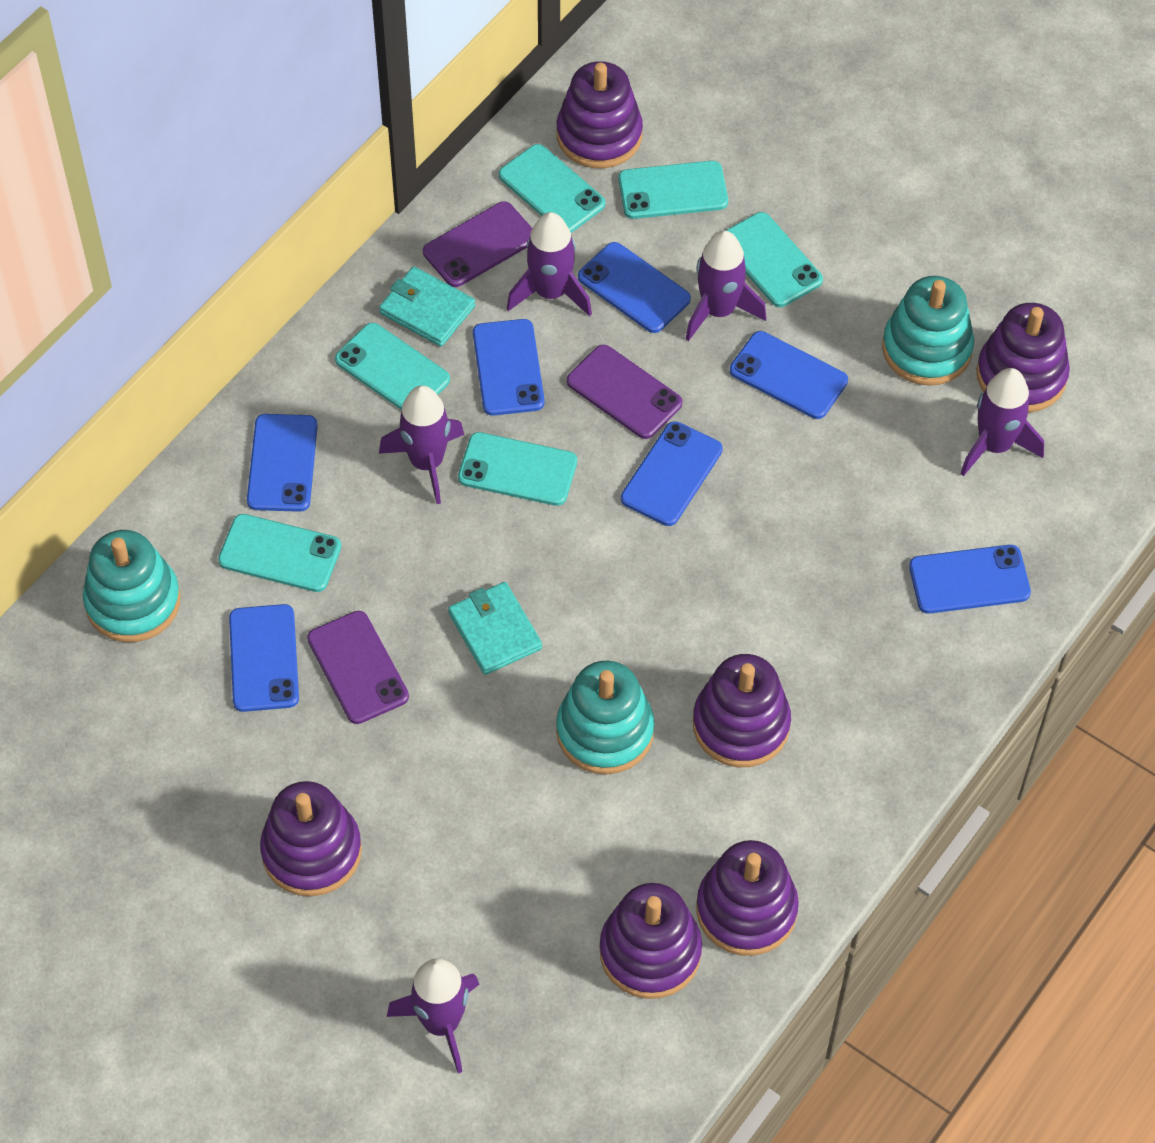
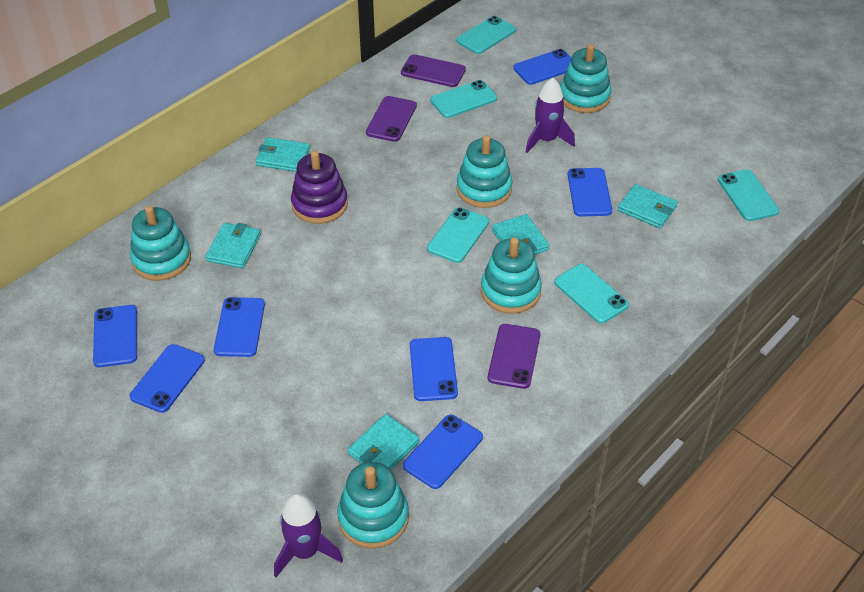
purple rocket: [379,385,464,504] [387,958,479,1073] [507,212,592,316] [686,231,767,341] [960,368,1044,477] = 5 -> [274,493,343,577] [526,78,575,153] = 2
purple stacking toy: [260,781,362,896] [557,61,643,168] [600,883,702,999] [693,654,791,767] [697,840,799,956] [977,303,1070,413] = 6 -> [291,151,348,224] = 1
turquoise phone: [218,514,341,592] [335,323,450,410] [458,432,577,506] [499,144,605,233] [618,161,728,219] [725,212,823,307] = 6 -> [427,207,489,263] [430,80,497,118] [457,16,516,54] [554,264,629,323] [718,169,779,221] = 5
turquoise stacking toy: [83,530,181,642] [556,660,654,774] [882,276,974,386] = 3 -> [130,206,191,281] [337,462,409,549] [457,135,512,208] [481,237,542,314] [560,44,611,113] = 5
turquoise wallet: [379,266,475,346] [448,582,542,675] = 2 -> [205,223,261,268] [255,137,310,172] [348,414,420,470] [492,214,549,255] [618,184,678,229] = 5

